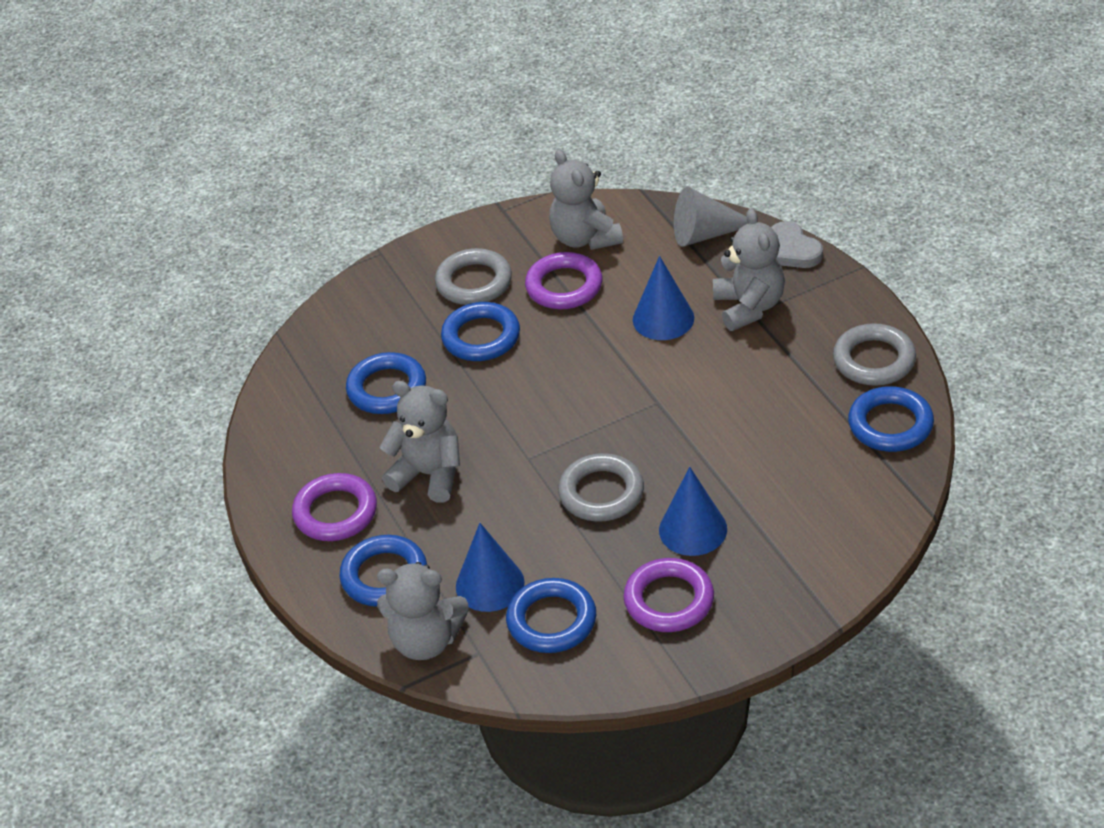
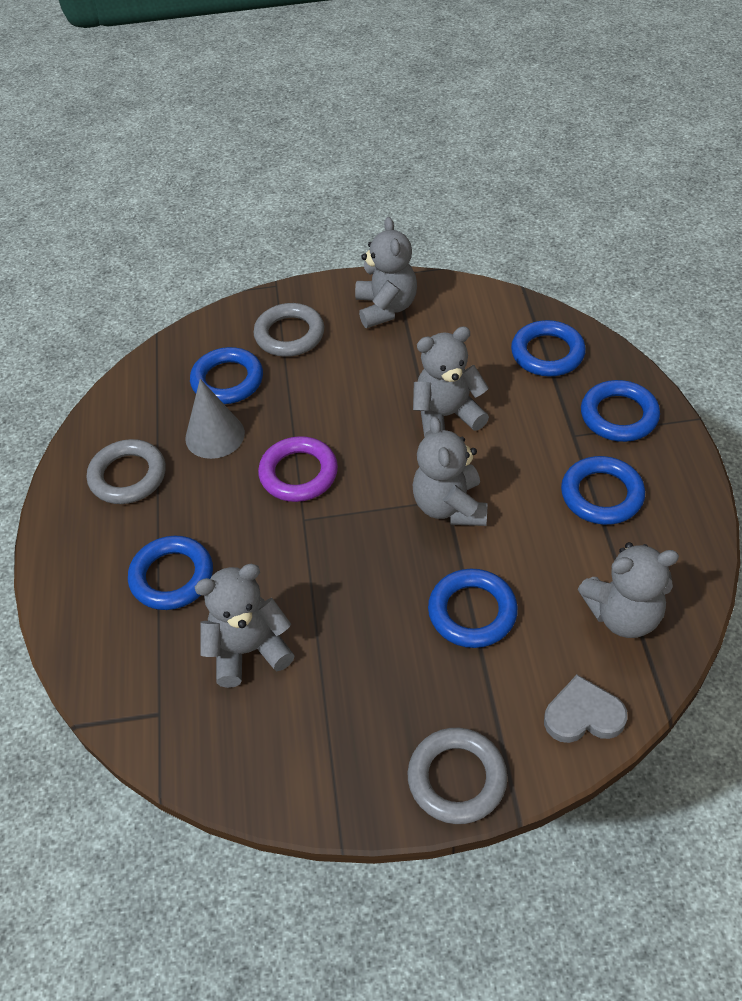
blue cone: [456,523,525,612] [633,256,694,340] [659,467,727,556] = 3 -> none = 0
blue ring: [339,535,427,607] [346,352,426,414] [441,302,520,361] [506,578,596,653] [848,386,934,452] = 5 -> [128,536,213,610] [190,347,263,404] [428,569,518,648] [511,320,586,376] [561,456,645,525] [581,380,660,442] = 6
grey teddy bear: [377,562,468,660] [379,381,460,503] [549,149,623,250] [713,208,785,331] = 4 -> [195,564,295,688] [355,217,417,328] [413,326,489,437] [413,416,488,526] [578,542,679,638] = 5
purple ring: [292,473,377,541] [525,252,602,309] [624,558,714,632] = 3 -> [258,436,338,502] = 1

